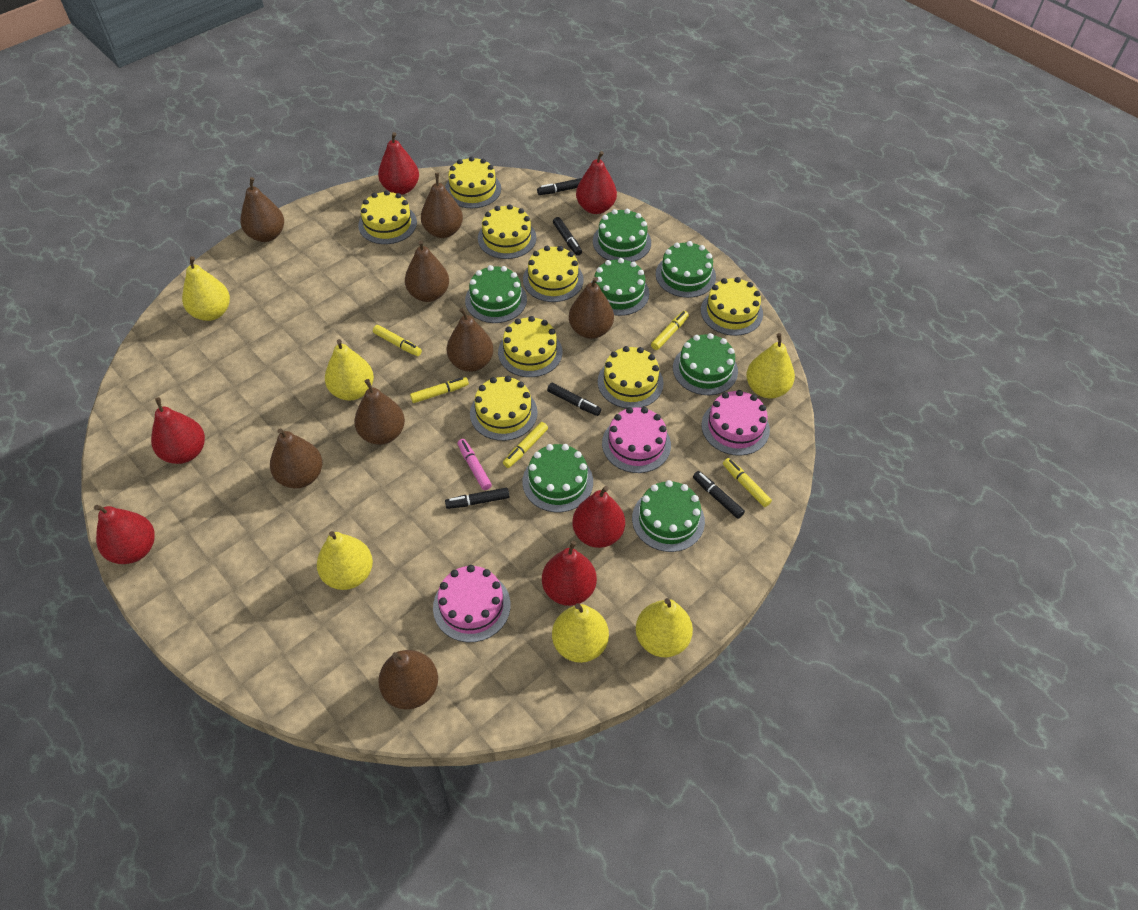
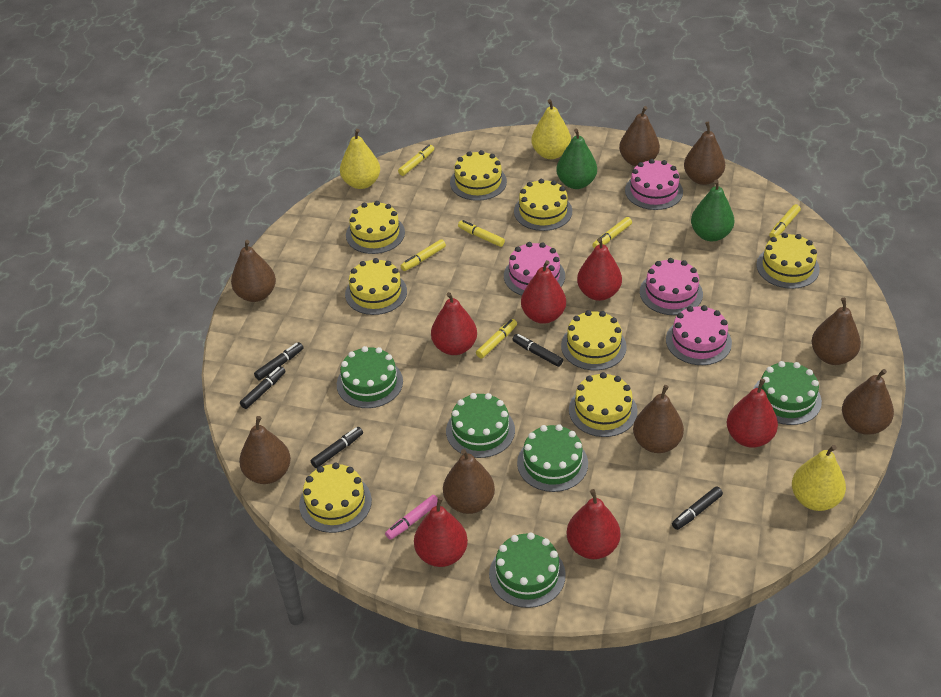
green cake: [465,265,527,323] [522,444,593,512] [591,258,649,316] [593,209,651,262] [632,480,705,552] [656,241,716,298] [673,333,738,395] = 7 -> [337,346,403,408] [446,393,515,458] [489,532,566,608] [517,424,588,492] [753,361,822,425] = 5
green pear: none = 0 -> [556,129,597,189] [691,180,735,241] = 2
pink cake: [433,565,511,642] [602,407,671,473] [701,390,770,456] = 3 -> [504,242,565,296] [625,159,683,210] [640,258,703,315] [666,305,732,365] = 4
yellow marker: [373,325,422,356] [410,377,469,403] [503,422,548,468] [651,311,689,350] [723,458,772,507] = 5 -> [398,145,434,176] [401,239,446,271] [458,220,505,247] [476,319,517,358] [592,217,632,248] [769,204,801,238] = 6
yellow pear: [182,256,230,321] [317,531,373,590] [325,339,374,401] [552,603,609,663] [636,598,693,657] [746,333,795,398] = 6 -> [340,129,380,189] [531,99,571,159] [792,445,846,511] = 3

